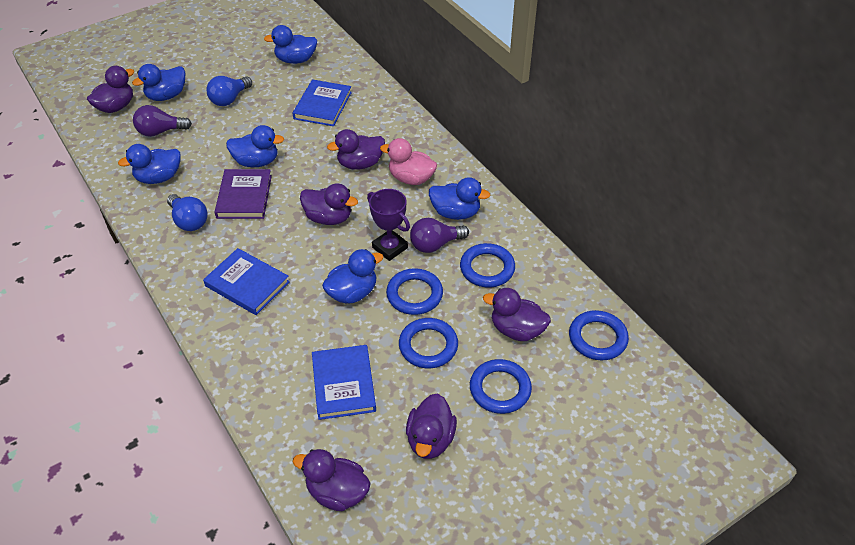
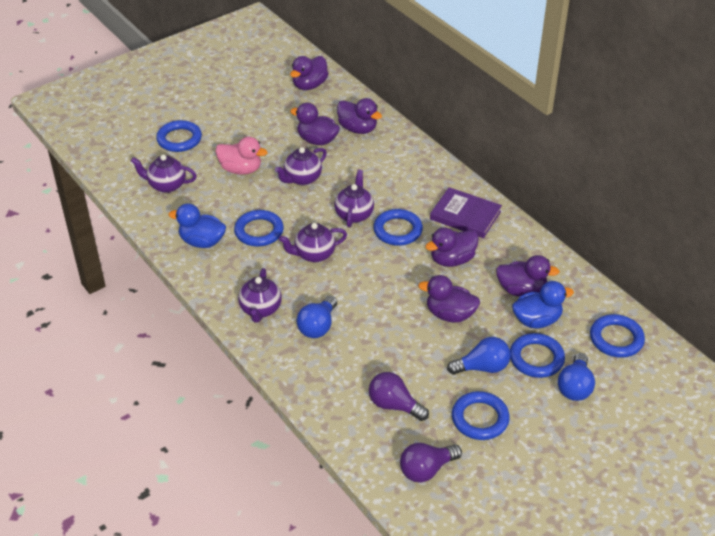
blue book: [203,248,290,315] [293,79,352,126] [312,345,376,420] = 3 -> none = 0
blue duck: [118,144,181,184] [132,64,185,101] [226,125,284,167] [264,25,317,64] [322,249,383,304] [429,177,490,220] = 6 -> [169,203,226,248] [512,281,574,329] = 2
blue light bulb: [167,194,208,231] [206,76,252,106] = 2 -> [297,296,337,338] [447,337,511,375] [558,353,595,401] = 3
blue ring: [386,268,443,315] [399,318,458,368] [460,243,515,288] [470,359,532,414] [569,310,629,360] = 5 -> [156,120,202,152] [234,210,284,247] [373,209,423,246] [452,391,510,440] [510,333,565,378] [590,314,645,358] = 6
purple teapot: none = 0 -> [131,154,197,193] [238,268,282,323] [275,147,327,185] [279,223,347,262] [334,170,374,227] = 5
purple trophy: [367,189,410,261] = 1 -> none = 0

